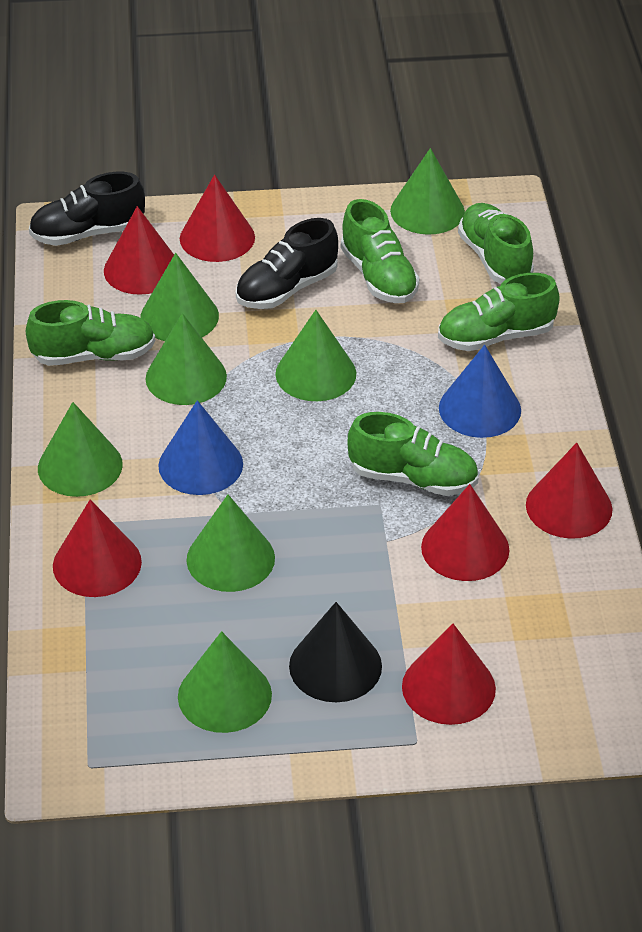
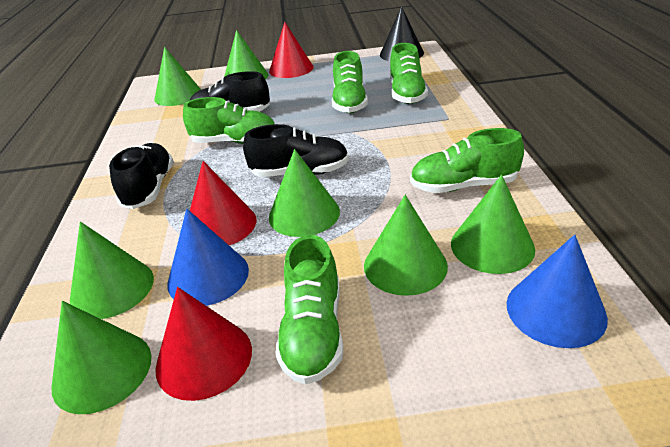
black shoe: [29,172,145,246] [236,218,338,309] = 2 -> [109,143,174,209] [190,71,270,111] [243,124,349,177] = 3
red cone: [53,500,142,597] [104,206,174,295] [180,175,255,262] [402,624,496,725] [421,484,510,581] [526,443,612,539] = 6 -> [155,287,252,401] [190,161,257,245] [269,22,314,78] = 3

